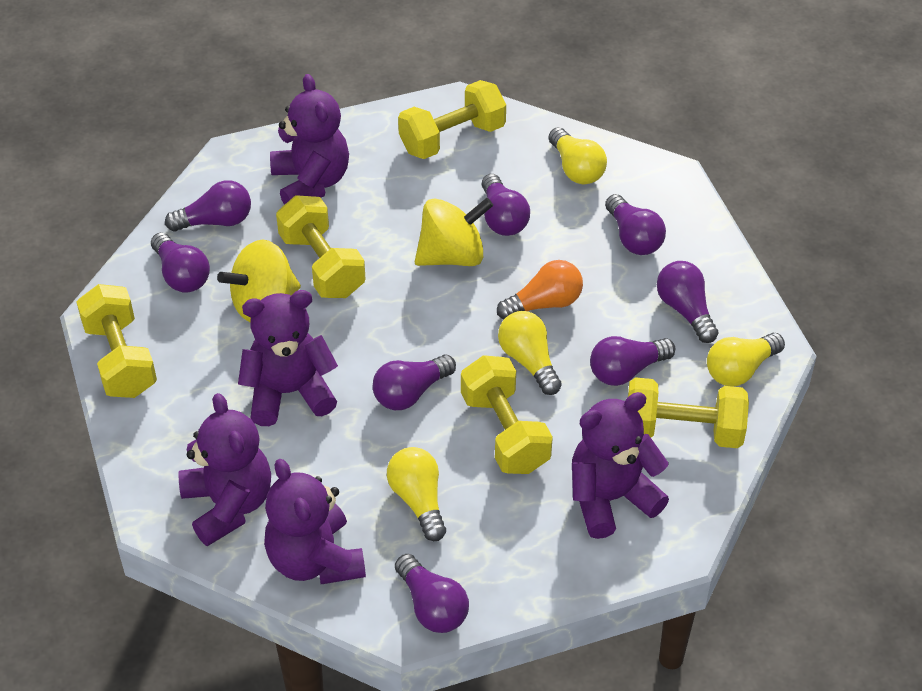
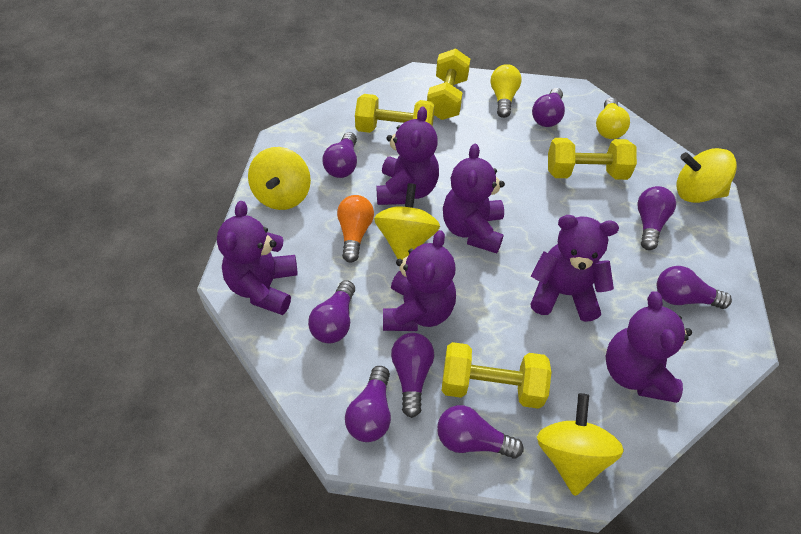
purple teddy bear: [178,393,271,546] [238,290,338,426] [264,459,366,584] [270,74,349,205] [572,392,669,539] = 5 -> [217,201,298,315] [377,106,439,205] [383,230,456,331] [443,144,505,253] [530,215,619,322] [606,291,692,403] = 6
yellow dumbbell: [76,284,157,398] [276,195,366,298] [398,80,506,159] [461,355,553,474] [628,377,749,448] = 5 -> [355,94,435,133] [427,48,470,120] [442,342,552,409] [548,138,637,180] = 4
yellow light bulb: [387,447,446,541] [498,311,562,395] [548,127,607,184] [707,333,785,386] = 4 -> [490,64,521,118] [596,98,630,139] = 2
yellow spinning top: [217,240,301,323] [415,198,493,266] = 2 -> [248,147,311,210] [374,183,440,260] [537,393,624,496] [677,148,737,203] = 4

